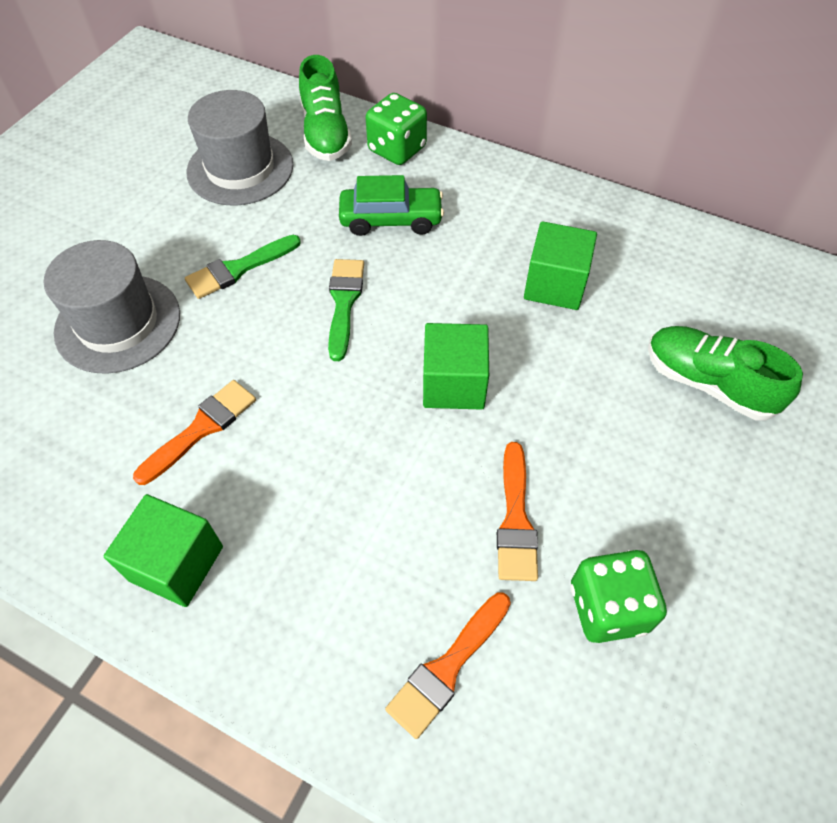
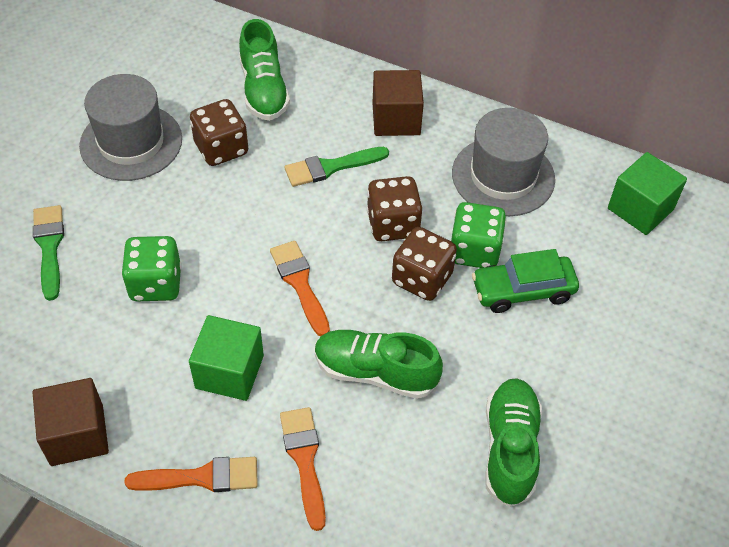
brown cube: none = 0 -> [33,378,109,466] [372,70,424,136] = 2
brown dice: none = 0 -> [190,99,248,166] [367,176,422,241] [392,227,457,301] = 3
green cube: [104,494,223,607] [423,323,489,410] [524,221,597,310] = 3 -> [189,315,264,401] [608,152,687,235] = 2
green shoe: [299,55,352,161] [648,326,803,420] = 2 -> [239,19,290,121] [315,330,443,399] [485,378,542,507] = 3

